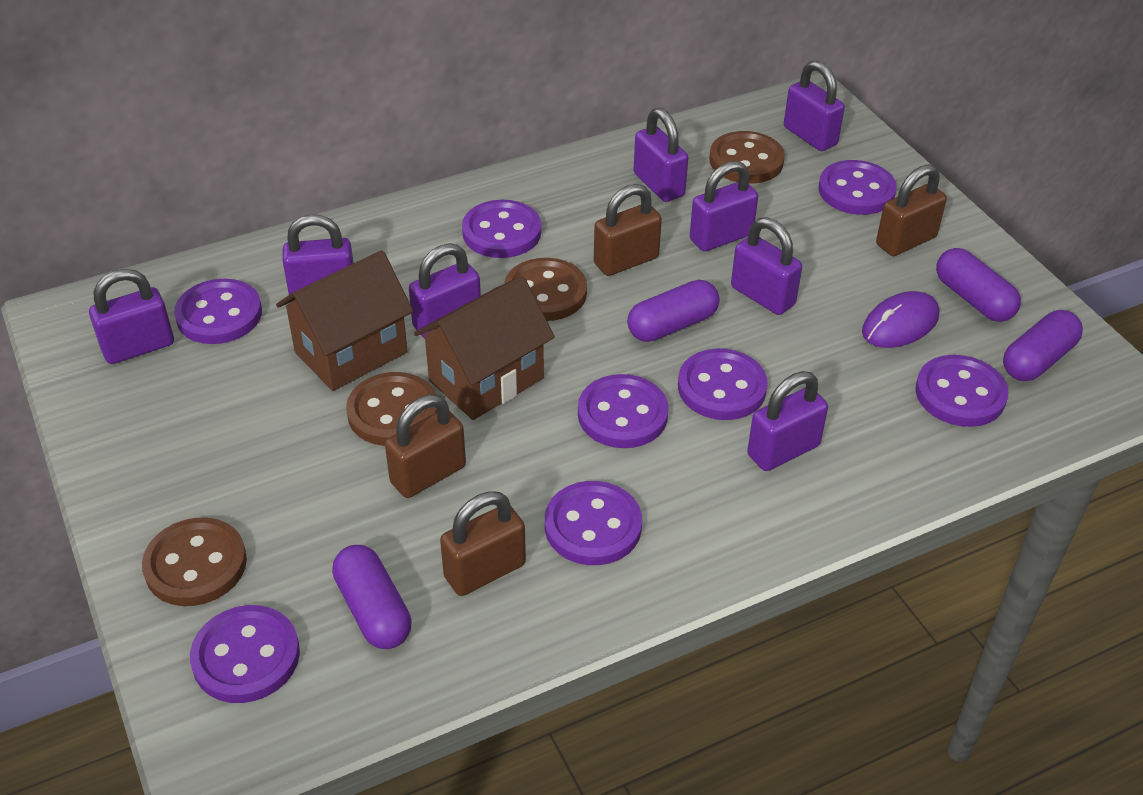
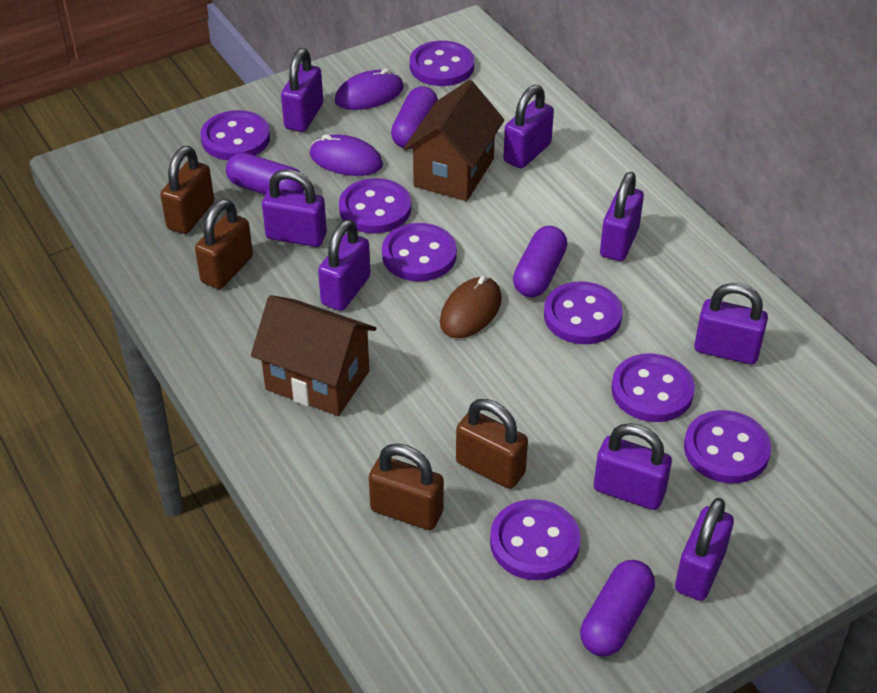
brown button: [142,518,247,606] [346,372,437,446] [504,258,587,321] [709,131,785,183] = 4 -> none = 0
brown mouse: none = 0 -> [440,276,502,338] = 1
purple mouse: [862,291,939,348] = 1 -> [310,134,383,176] [335,69,404,110] = 2

